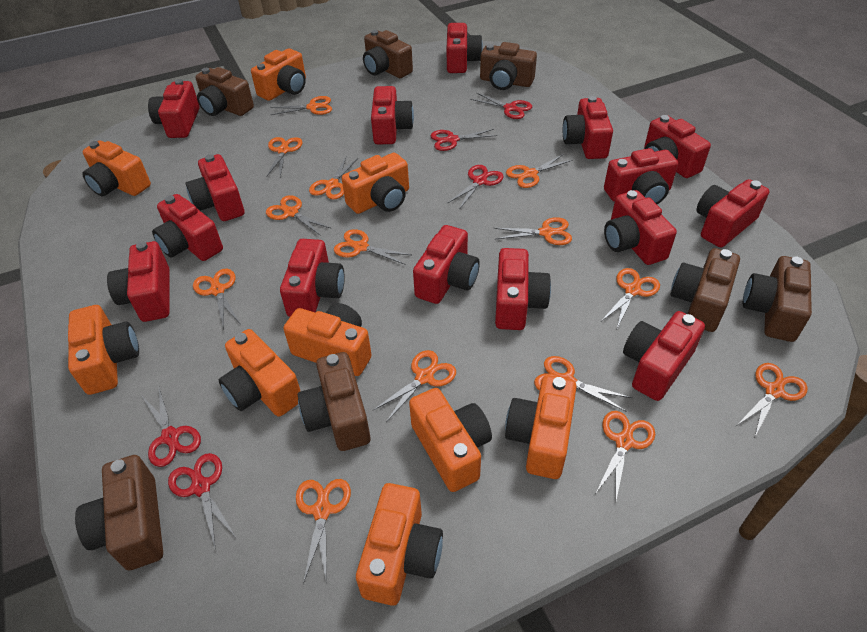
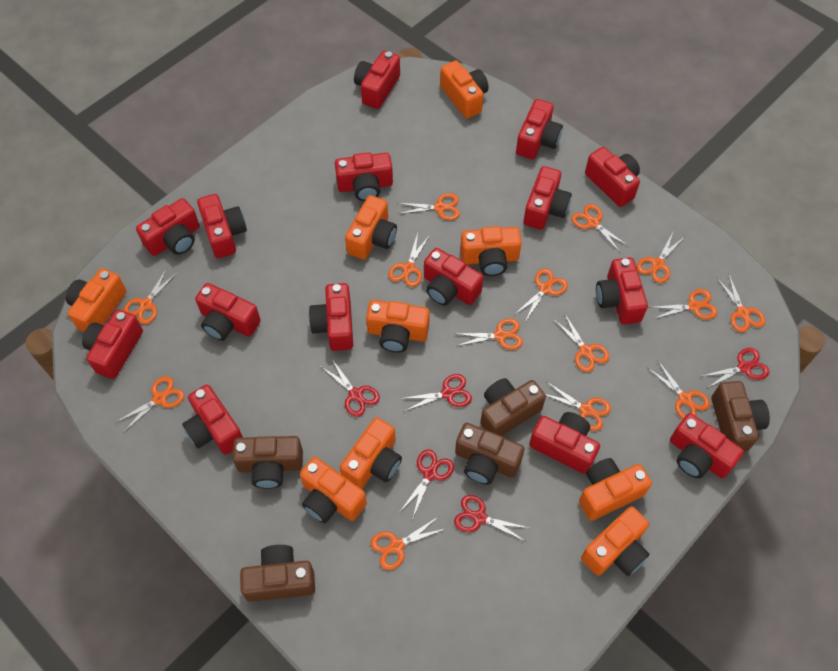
brown camera: [75,455,163,570] [196,67,254,116] [298,352,371,451] [363,30,413,78] [480,42,537,90] [670,248,740,332] [743,256,812,342] = 7 -> [232,436,303,489] [240,545,315,602] [455,423,524,485] [480,378,546,436] [711,381,770,452] = 5

